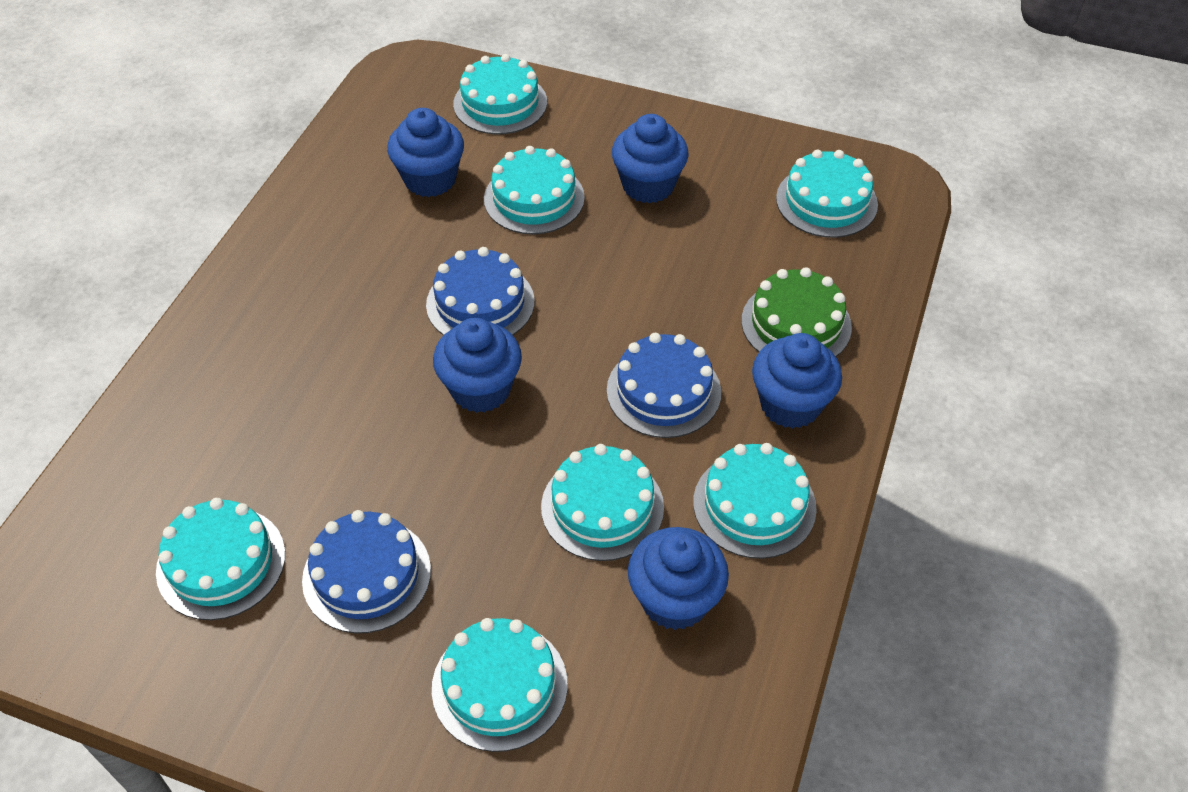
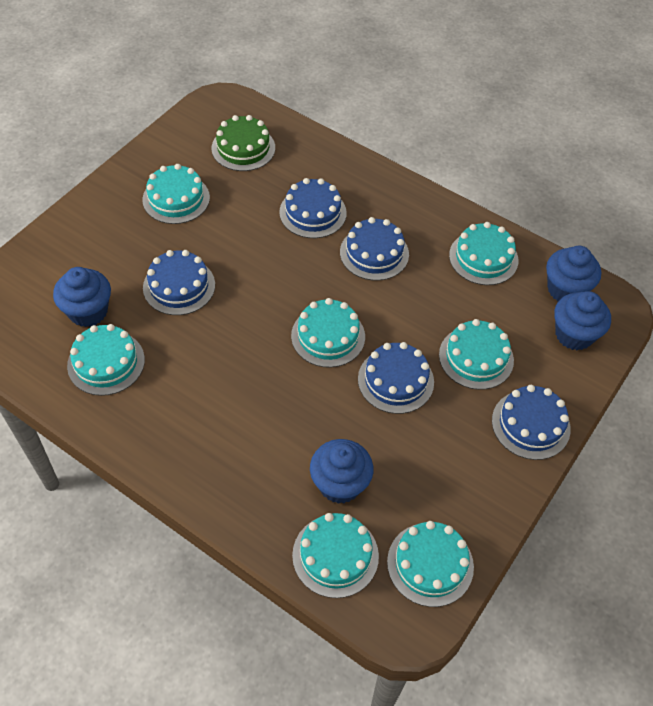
blue cake: [302,510,431,634] [426,247,535,336] [607,333,721,438] = 3 -> [143,250,215,315] [279,178,347,238] [340,217,409,281] [358,342,434,414] [492,385,571,460] = 5
blue cupcake: [387,108,464,197] [433,318,522,413] [612,114,688,204] [628,527,729,630] [752,333,842,429] = 5 -> [53,267,111,327] [310,439,374,504] [546,246,601,301] [554,291,611,350] = 4

